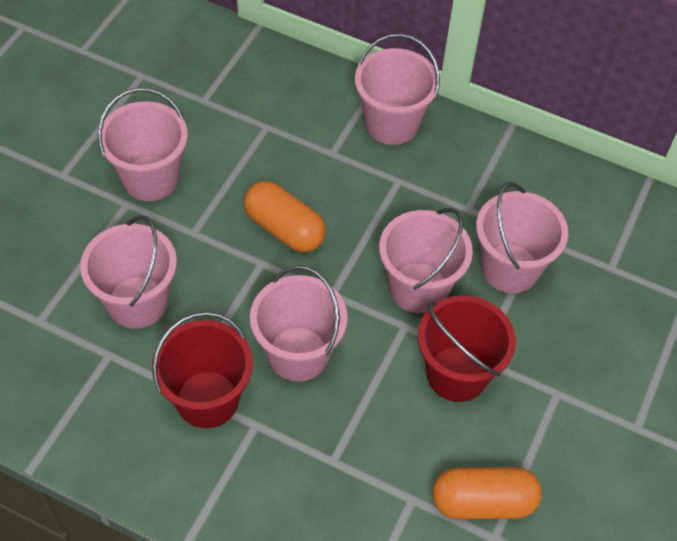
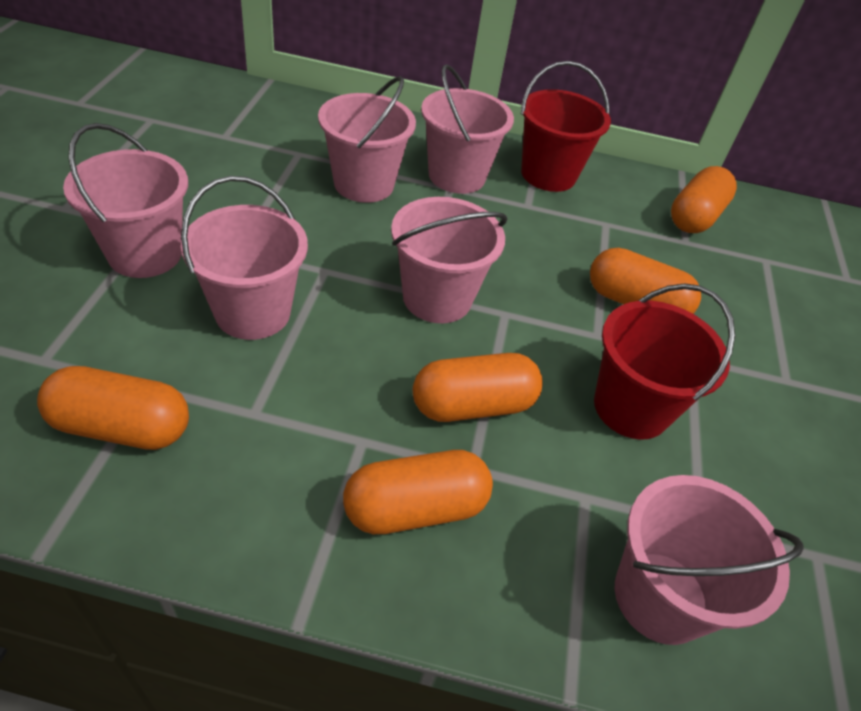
orange capsule: [244,181,326,252] [432,467,542,520] = 2 -> [37,366,189,450] [343,450,493,534] [413,353,543,422] [590,248,701,314] [671,166,737,233] = 5

